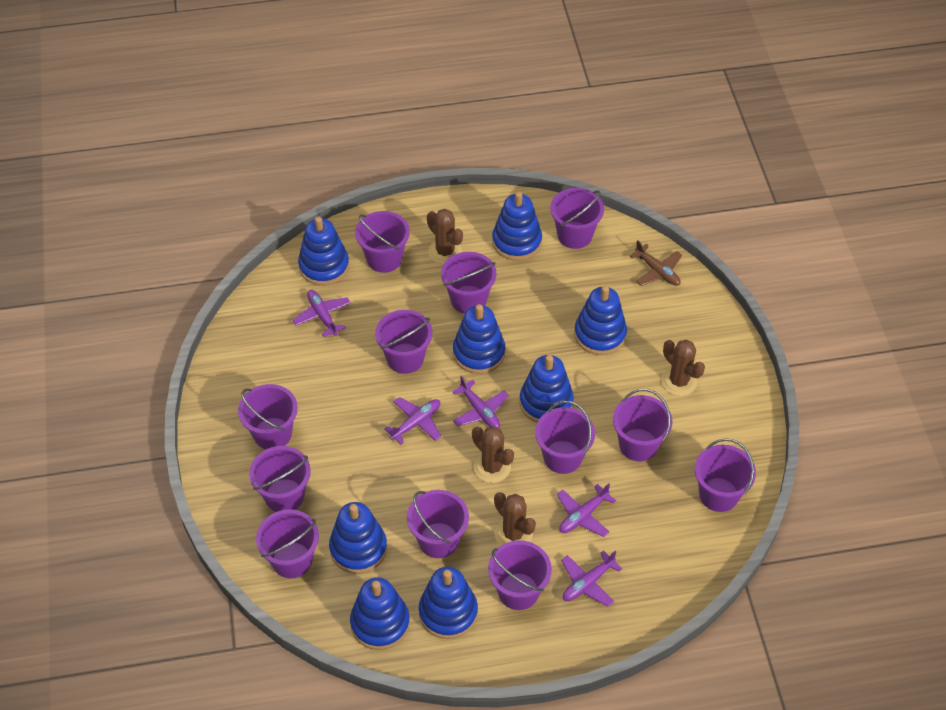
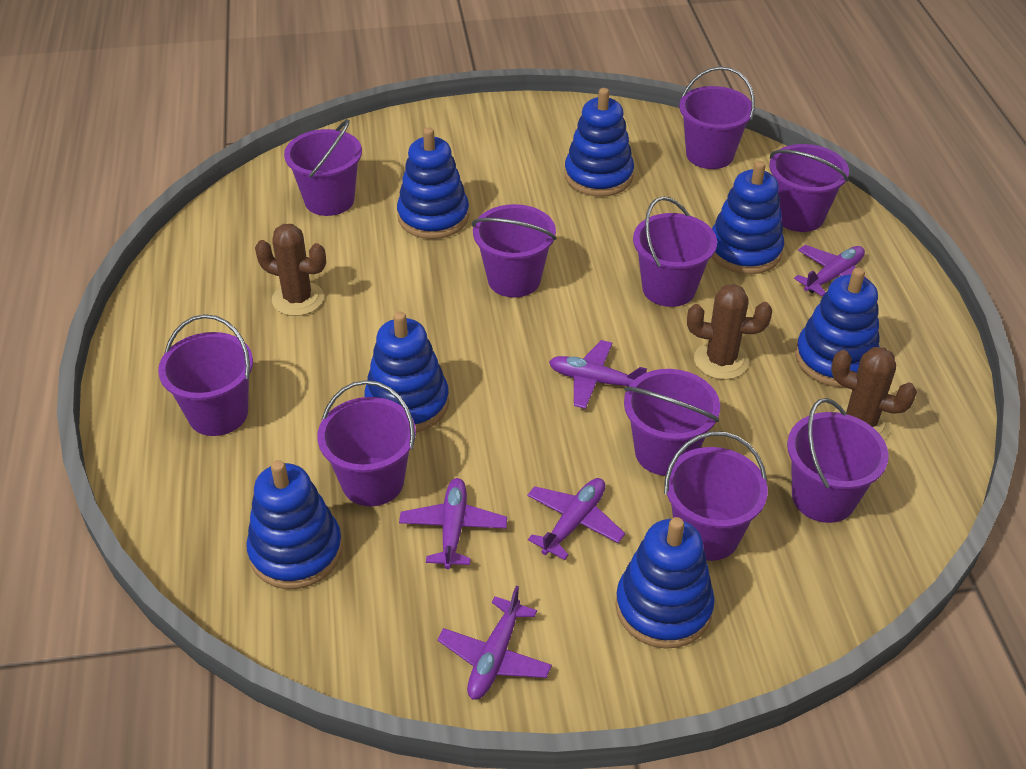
blue stacking toy: [298,216,349,286] [329,502,387,574] [350,577,410,650] [419,567,478,639] [453,304,505,374] [492,192,542,261] [519,355,574,423] [574,286,627,355] = 8 -> [246,460,343,589] [364,311,449,433] [397,127,469,239] [564,88,634,197] [615,517,715,649] [712,161,784,274] [795,267,880,387] = 7
brown cactus: [427,209,463,264] [472,426,514,483] [494,492,536,546] [661,340,705,396] = 4 -> [255,224,326,316] [687,284,772,380] [831,347,917,439] = 3
brown plane: [630,240,682,286] = 1 -> none = 0
purple bucket: [238,384,298,449] [249,446,311,512] [256,509,319,578] [355,211,410,273] [375,310,432,374] [407,490,469,558] [441,252,496,314] [488,540,552,610] [535,401,595,474] [550,188,604,249] [613,389,673,461] [695,438,756,512] = 12 -> [158,314,253,436] [284,119,362,216] [317,380,416,506] [472,204,557,298] [624,369,720,476] [633,196,717,307] [664,431,768,561] [679,66,755,169] [769,144,849,232] [787,398,889,523] = 10

